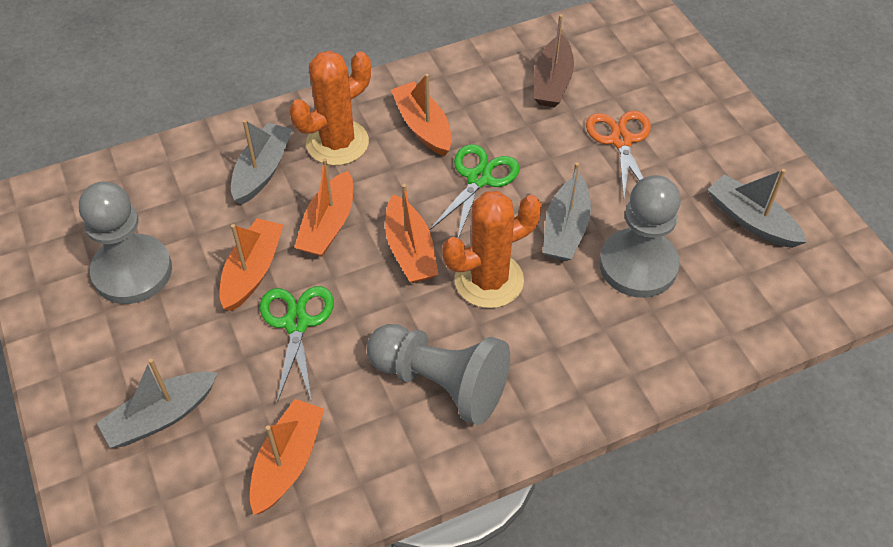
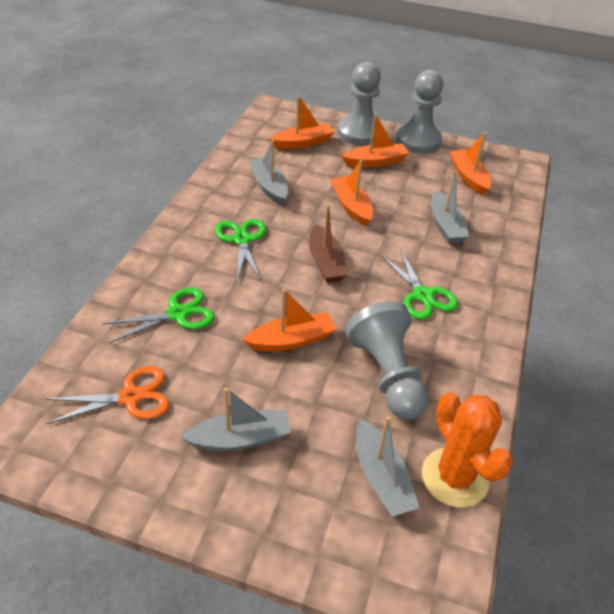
green scissors: [260,286,334,403] [429,144,520,239] = 2 -> [103,288,215,343] [215,219,266,281] [381,250,458,319] = 3
orange cactus: [290,50,371,166] [442,191,542,308] = 2 -> [422,392,513,508] = 1

